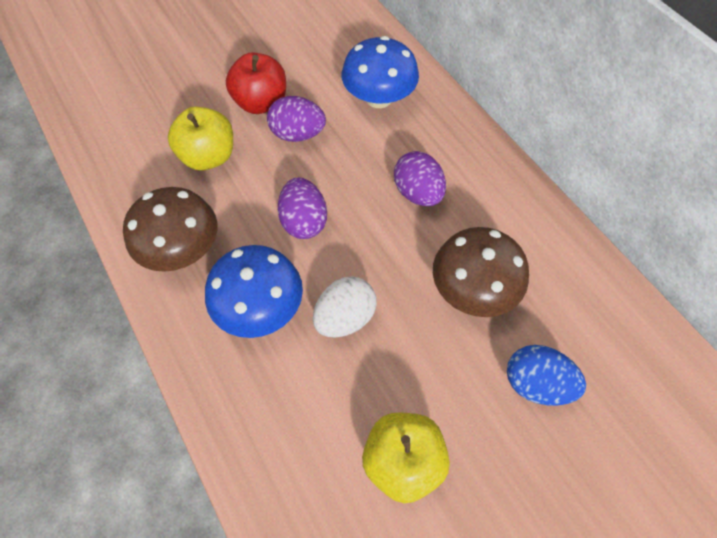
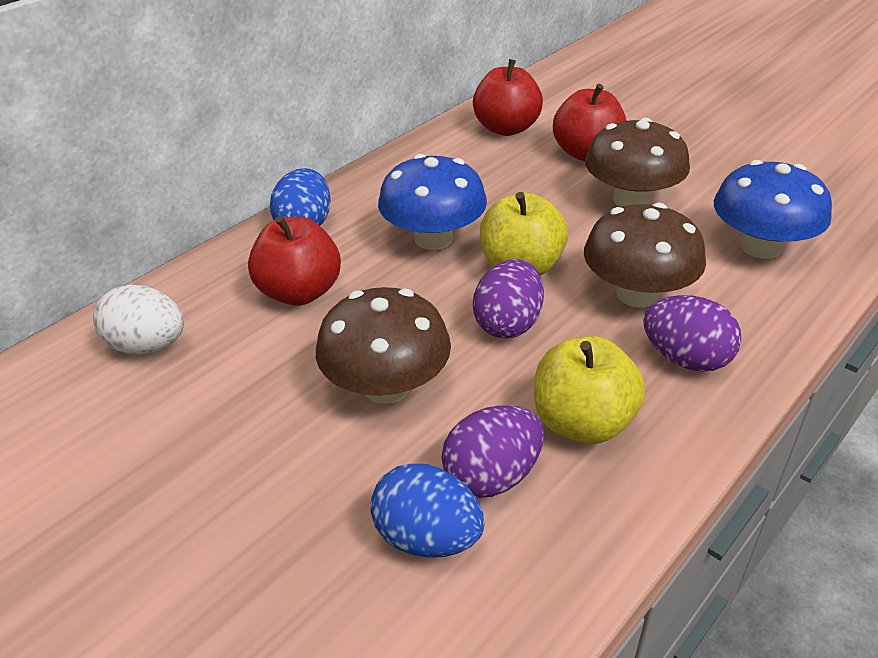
blue egg: [507,345,586,405] = 1 -> [270,168,331,226] [370,463,484,558] = 2
brown mushroom: [123,187,217,272] [433,227,529,317] = 2 -> [316,287,451,404] [584,203,706,307] [585,118,690,207] = 3
red apple: [226,52,286,114] = 1 -> [248,215,341,306] [473,59,543,136] [553,84,627,161] = 3

